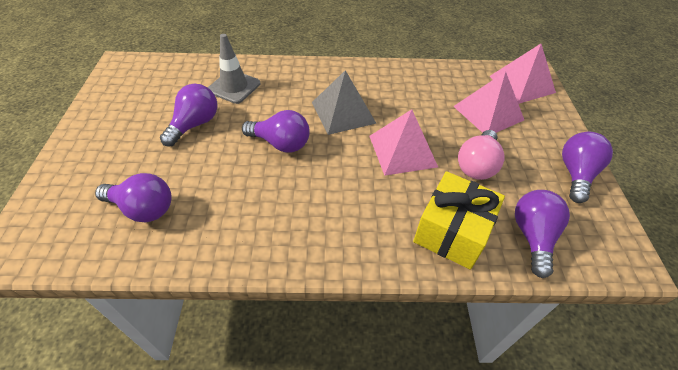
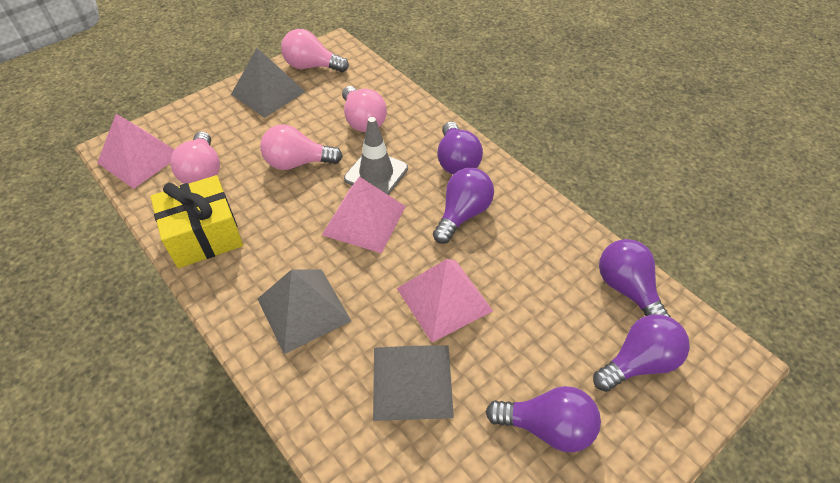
grey pyramid: [312,70,377,135] = 1 -> [231,48,306,118] [258,269,351,354] [373,345,454,421] = 3
pink light bulb: [458,130,505,180] = 1 -> [170,131,220,184] [260,124,343,170] [281,29,349,72] [342,86,387,132] = 4

